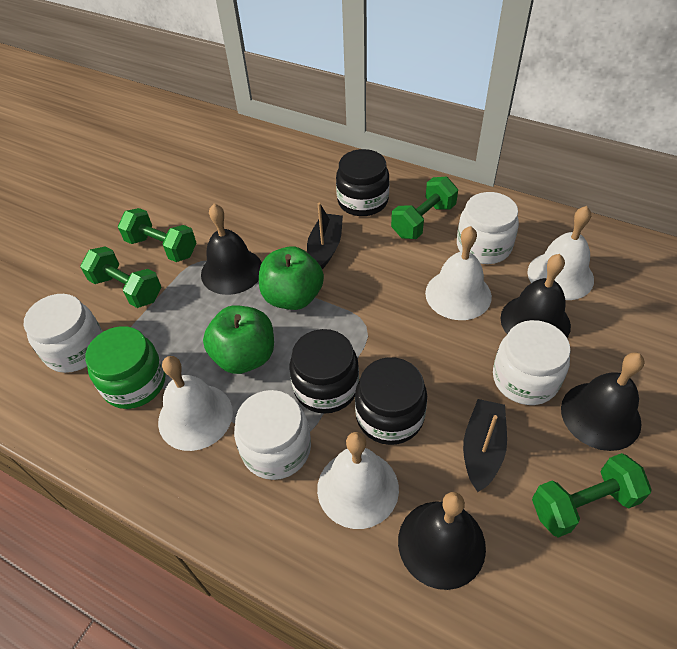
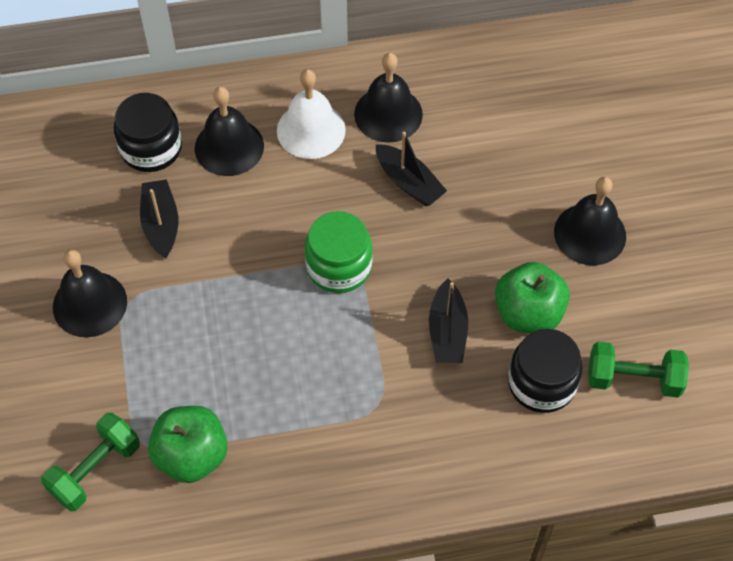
black boat: [307,202,343,269] [463,399,507,492] = 2 -> [140,179,178,258] [376,131,447,206] [429,278,468,363] = 3
black jar: [289,329,359,414] [336,149,389,216] [355,357,427,445] = 3 -> [114,93,182,172] [508,329,583,413] = 2
green dumbbell: [80,246,161,308] [118,208,196,262] [391,177,458,239] [532,453,652,538] = 4 -> [41,413,140,511] [588,342,689,398] = 2
white bell: [158,356,233,451] [317,432,399,529] [425,226,492,320] [528,206,594,300] = 4 -> [277,69,346,159] = 1
white jar: [24,294,103,373] [234,390,311,480] [457,192,519,264] [493,320,571,405] = 4 -> none = 0

